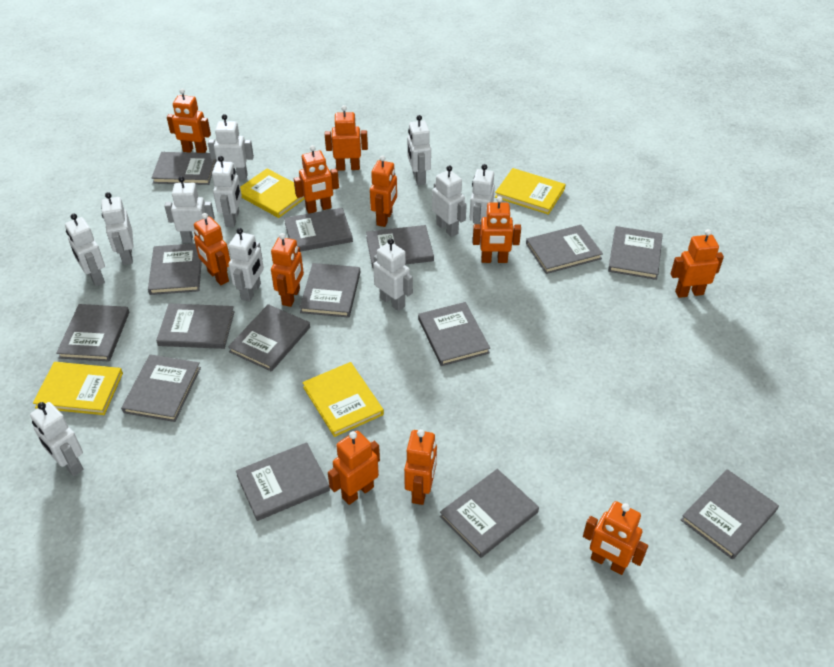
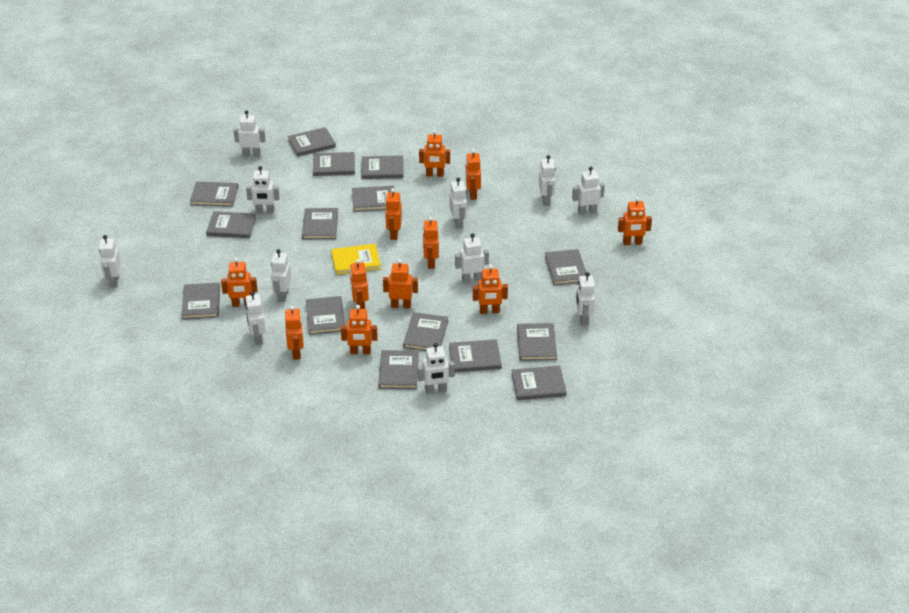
yellow book: [33,362,123,415] [240,169,305,218] [302,362,384,437] [495,168,566,215] = 4 -> [331,244,381,275] = 1

